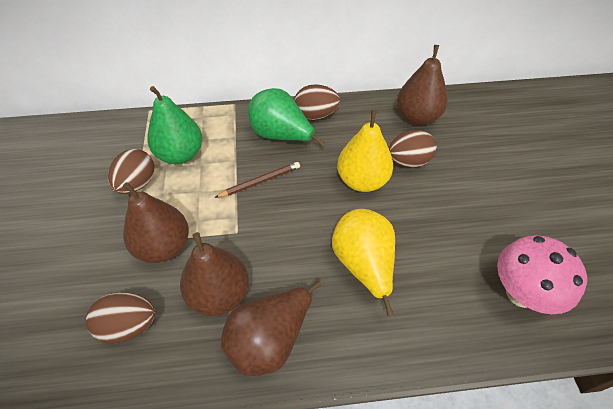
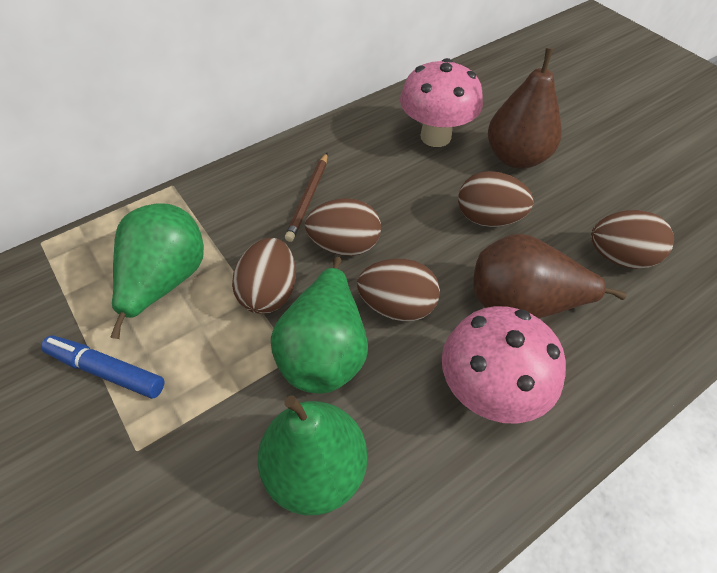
blue marker: none = 0 -> [41,335,165,399] = 1
brown egg: [86,292,155,343] [108,149,155,194] [294,84,340,120] [388,129,437,168] = 4 -> [232,238,296,314] [305,198,381,256] [357,259,440,321] [458,171,534,227] [591,210,674,269] = 5
brown pear: [123,182,189,263] [180,232,249,316] [221,281,321,376] [397,45,448,125] = 4 -> [473,234,627,318] [488,48,562,169] = 2
green pear: [148,86,203,164] [248,88,324,147] = 2 -> [110,203,204,339] [258,396,368,515] [271,257,368,394] = 3
pink mushroom: [497,235,587,314] = 1 -> [400,58,483,147] [442,306,566,424] = 2
yellow pear: [332,209,395,316] [337,110,393,192] = 2 -> none = 0

